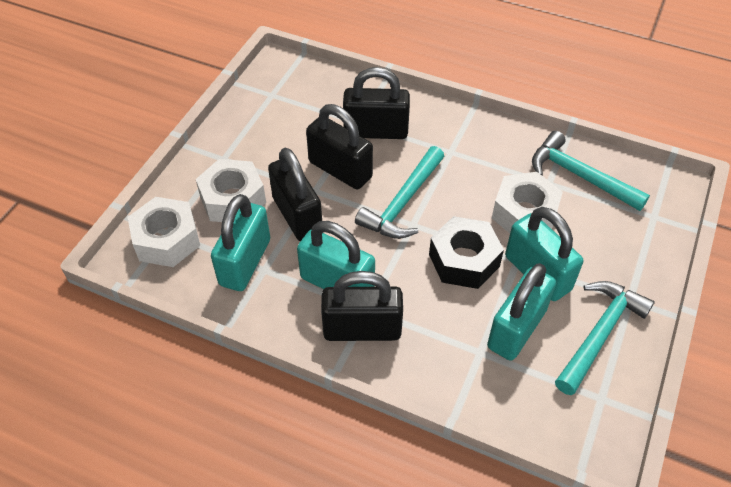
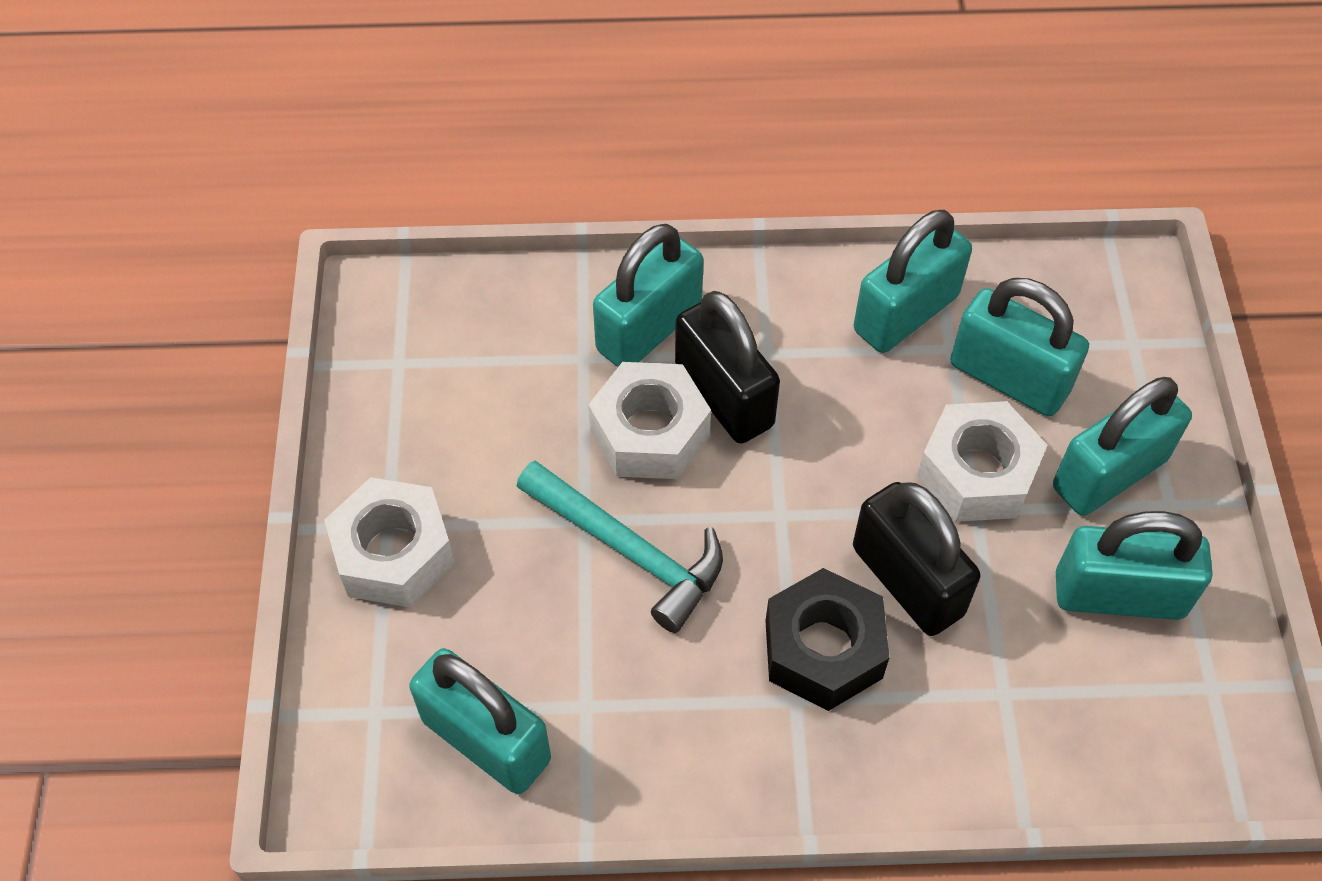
black padlock: [268,148,322,241] [306,104,373,189] [321,271,403,341] [343,67,410,139] = 4 -> [675,291,780,444] [853,482,980,636] = 2
turquoise hammer: [355,146,444,239] [532,131,650,211] [555,281,655,395] = 3 -> [517,460,723,633] = 1
turquoise padlock: [211,194,270,291] [297,221,375,289] [487,263,556,361] [505,207,583,301] = 4 -> [409,648,551,794] [593,224,704,367] [854,210,972,353] [950,278,1089,416] [1053,377,1192,516] [1056,511,1212,620] = 6

